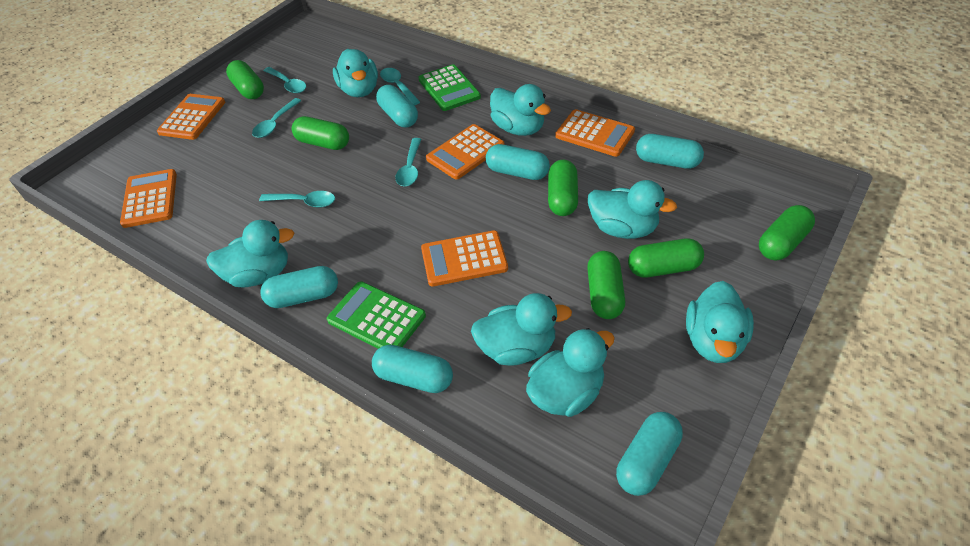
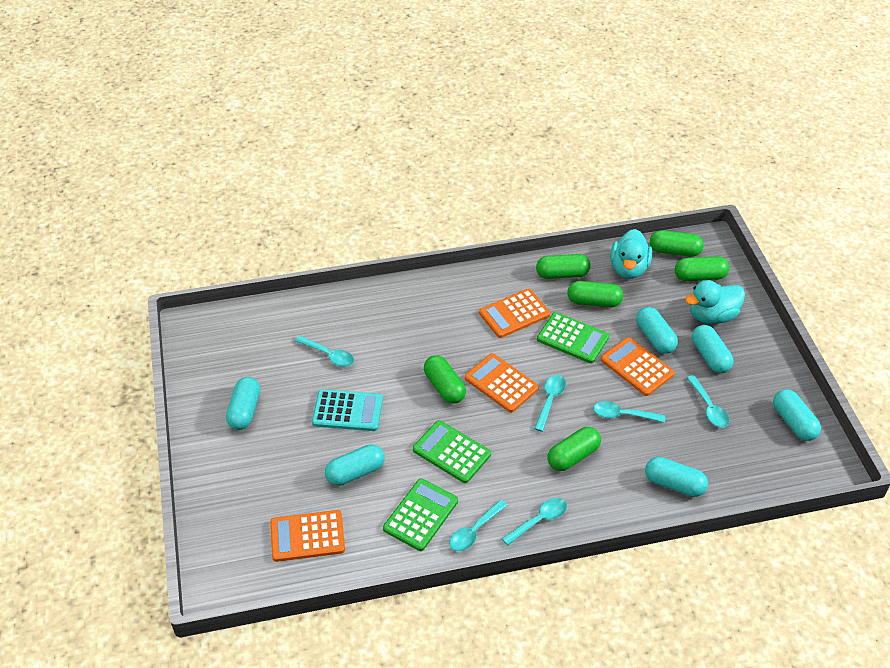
green calculator: [327,281,426,349] [418,64,481,111] = 2 -> [383,478,458,551] [413,420,491,483] [537,312,609,363] = 3
orange calculator: [120,169,177,228] [157,94,225,140] [421,230,508,287] [426,124,504,180] [555,109,635,157] = 5 -> [270,510,345,562] [465,353,539,413] [479,289,550,338] [601,337,675,396] = 4
turquoise calculator: none = 0 -> [312,389,383,431] = 1
turquoise duck: [206,220,294,287] [333,49,378,97] [471,293,572,366] [490,84,551,136] [526,328,615,417] [588,180,677,239] [686,281,754,363] = 7 -> [610,229,652,279] [685,280,745,324] = 2
turquoise spoon: [252,98,302,138] [259,191,335,208] [264,67,306,93] [380,68,420,105] [395,138,421,186] = 5 -> [295,336,354,367] [449,500,508,551] [502,498,567,546] [534,375,566,432] [593,401,665,423] [687,375,729,428] = 6

